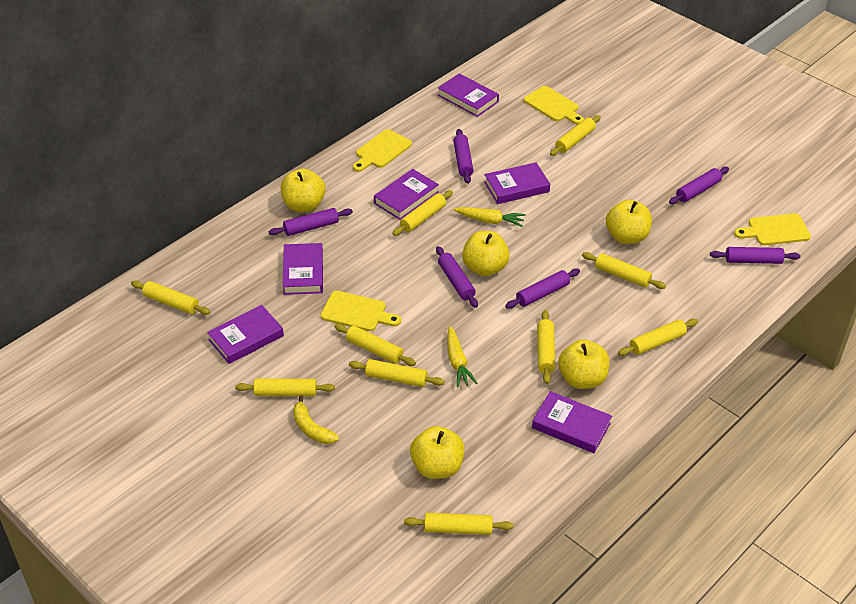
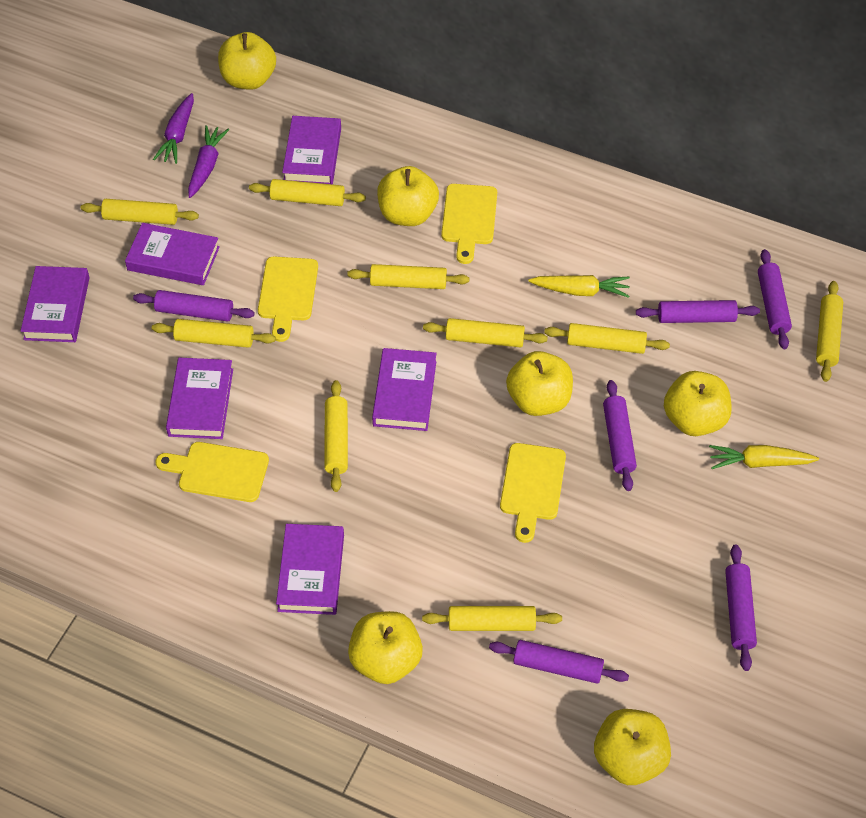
purple carrot: none = 0 -> [153,93,194,164] [188,125,229,198] = 2
yellow apple: [281,169,325,212] [410,426,464,479] [462,231,510,276] [558,339,610,389] [606,200,652,244] = 5 -> [218,32,276,90] [348,611,423,684] [377,166,439,226] [506,351,573,416] [594,709,671,785] [664,371,732,436] = 6
yellow banana: [293,395,339,444] = 1 -> none = 0
yellow rolling pin: [131,281,211,315] [235,378,335,396] [334,324,416,366] [349,359,445,387] [392,190,453,236] [404,513,513,535] [537,310,555,384] [550,115,601,156] [582,252,666,289] [618,319,698,356] = 10 -> [81,199,199,225] [152,319,276,348] [249,179,366,206] [324,380,348,492] [347,264,469,289] [422,606,562,631] [423,318,548,347] [544,323,670,354] [816,281,843,382] = 9

